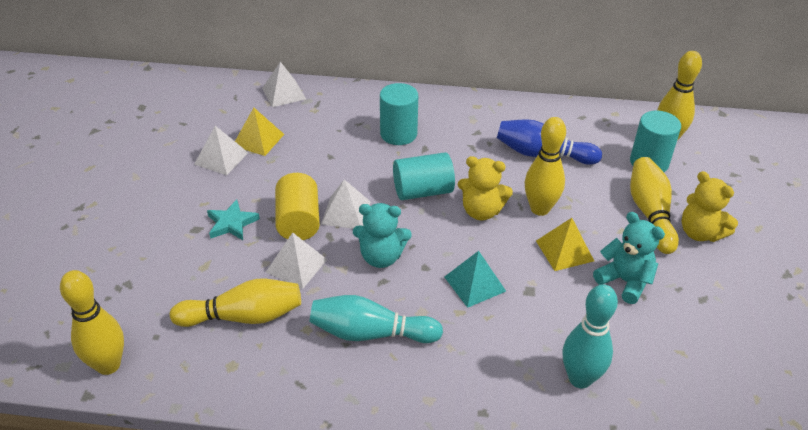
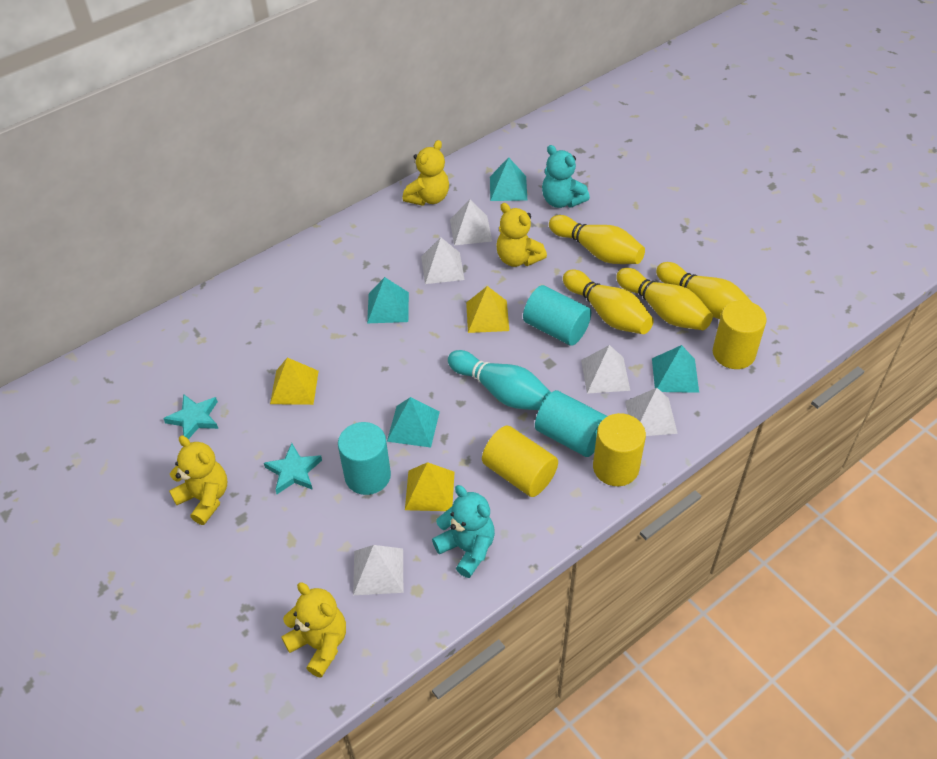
blue bowling pin: [497,119,602,165] = 1 -> none = 0
turquoise bowling pin: [310,295,443,343] [563,284,618,389] = 2 -> [448,350,551,410] = 1
turquoise pyramid: [445,251,506,308] = 1 -> [367,277,409,323] [387,397,440,447] [490,157,527,201] [652,345,699,393] = 4
turquoise star: [207,199,260,240] = 1 -> [163,394,218,439] [264,443,322,494] = 2
white pyramid: [194,126,248,175] [262,62,306,107] [266,232,327,289] [321,179,371,229] = 4 -> [353,545,403,595] [421,237,465,284] [450,200,492,245] [581,345,630,394] [625,388,678,436] = 5
yellow bowling pin: [60,270,124,375] [170,279,301,327] [525,117,566,216] [630,157,679,254] [657,51,702,141] = 5 -> [549,215,645,264] [563,270,654,334] [616,268,713,330] [656,262,752,319] = 4
yellow cylinder: [275,173,320,240] = 1 -> [482,426,558,497] [593,413,646,486] [713,300,767,369] = 3
yellow pyramid: [235,108,284,156] [536,218,594,271] = 2 -> [270,358,319,405] [405,462,455,511] [466,286,509,333] = 3
yellow teddy bear: [458,156,513,220] [681,171,738,242] = 2 -> [169,436,227,525] [281,582,346,678] [403,140,449,206] [496,203,547,267] = 4

